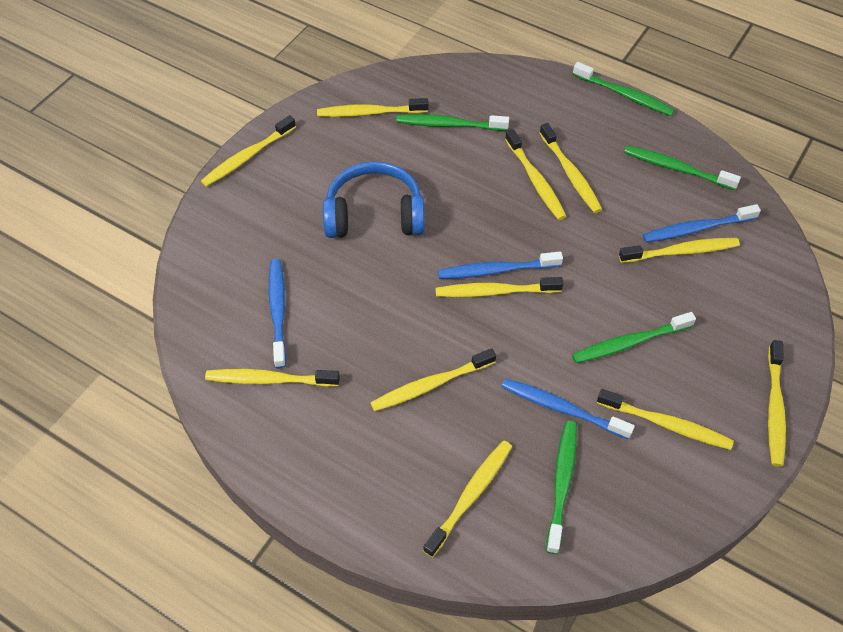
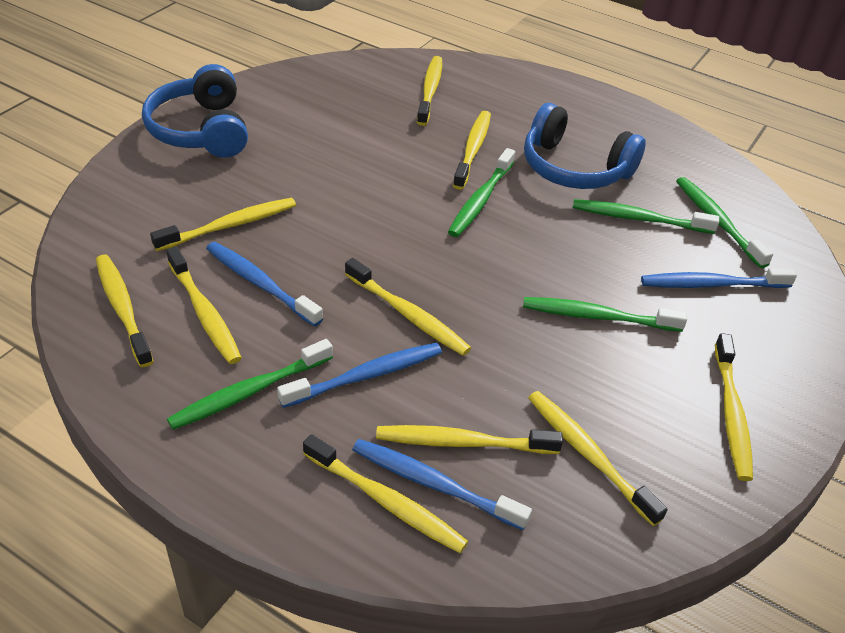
blue headphones: [323,161,425,238] = 1 -> [142,64,248,158] [524,103,646,189] = 2
yellow toothbrush: [201,115,296,187] [205,369,340,386] [317,98,428,117] [370,348,496,412] [423,441,512,557] [436,277,563,297] [505,129,566,220] [540,123,602,213] [597,389,734,450] [619,238,740,263] [768,340,786,467] = 11 -> [96,254,154,367] [150,198,296,251] [166,247,242,364] [303,434,469,553] [345,258,471,356] [376,425,563,454] [417,56,442,126] [453,111,491,190] [528,391,668,526] [715,333,753,481] = 10

